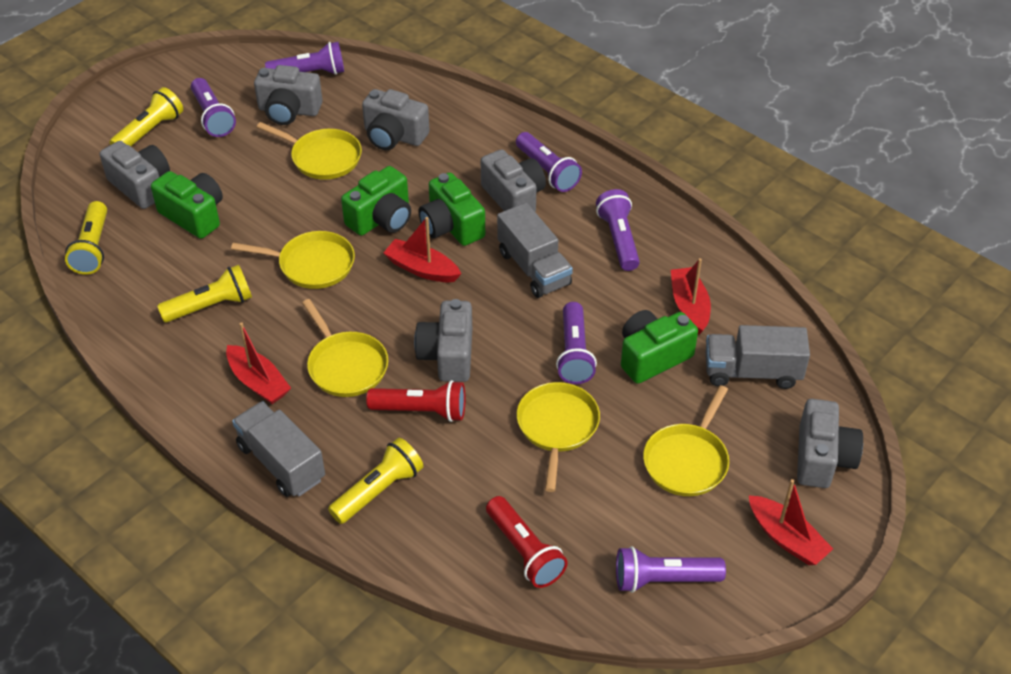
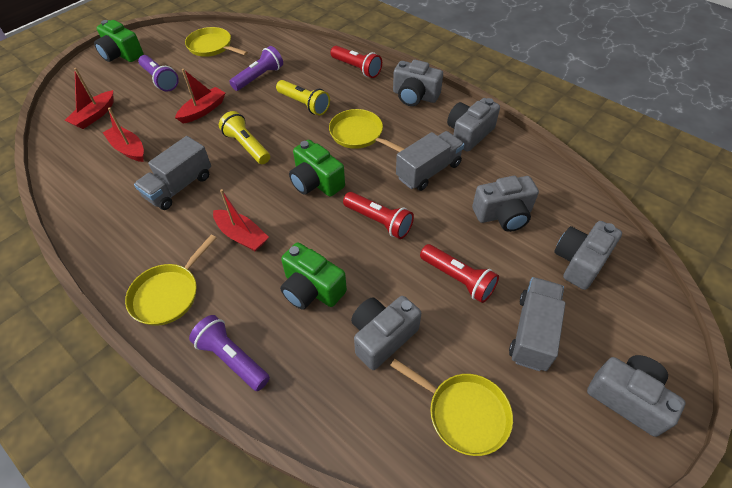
green camera: [151,171,223,239] [341,166,411,236] [419,173,485,246] [621,310,698,384] = 4 -> [94,20,143,62] [280,242,347,310] [289,140,345,197] = 3
purple flashlight: [191,78,236,137] [265,42,344,75] [516,132,582,192] [556,302,597,384] [596,189,640,271] [616,546,726,593] = 6 -> [138,55,179,92] [189,315,270,391] [229,46,283,91] = 3
red flashlight: [366,380,465,422] [486,496,568,588] = 2 -> [330,46,382,78] [343,192,414,239] [420,244,499,303] = 3
yellow flashlight: [65,201,107,275] [110,87,183,146] [157,265,252,322] [328,438,423,524] = 4 -> [219,111,270,164] [276,80,330,116] = 2
yellow pan: [231,231,355,289] [257,122,362,180] [302,299,388,397] [517,382,600,492] [643,385,729,496] = 5 -> [125,234,216,326] [185,27,248,57] [329,109,404,152] [390,359,513,456] = 4

